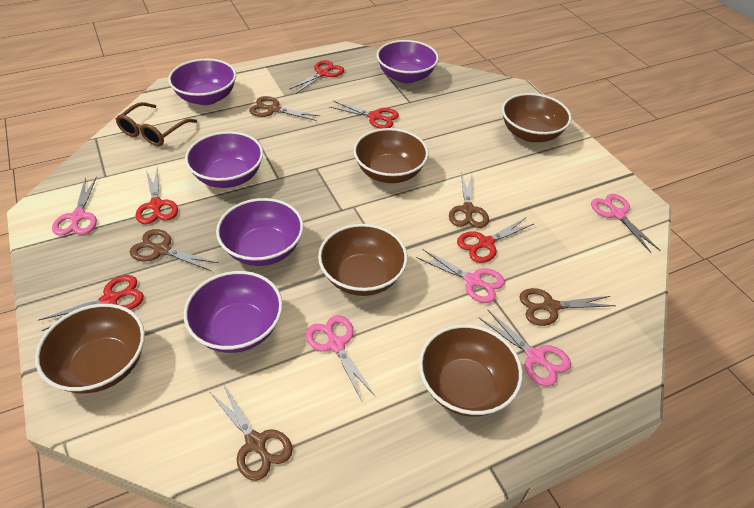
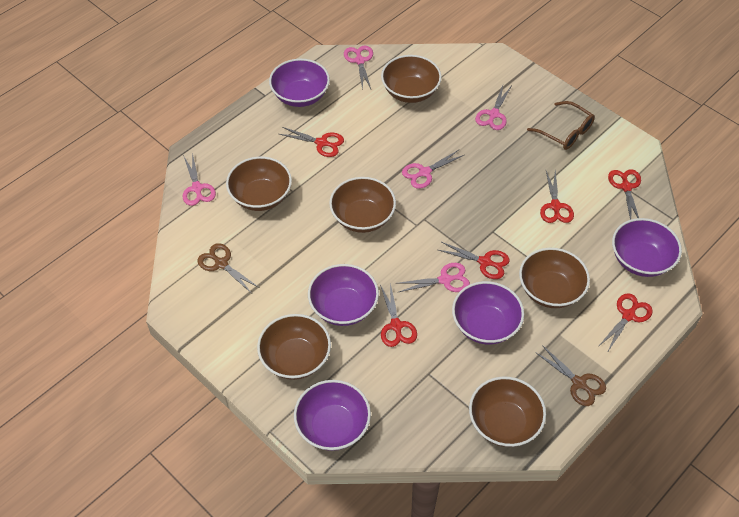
brown bowl: [35,304,145,394] [318,224,408,296] [353,128,428,183] [419,324,523,417] [502,93,572,142] = 5 -> [226,156,292,211] [257,314,331,380] [329,177,396,233] [381,55,442,103] [469,377,546,447] [519,248,590,308] = 6
brown scissors: [130,229,219,271] [211,384,293,481] [249,96,320,121] [449,173,489,228] [519,288,616,326] = 5 -> [198,243,259,293] [535,345,606,406] = 2
red scissors: [38,275,144,331] [136,168,178,224] [289,60,344,94] [330,101,399,129] [457,218,535,263] = 5 -> [279,127,344,157] [380,283,417,347] [439,242,510,279] [540,170,574,223] [598,293,653,353] [608,169,641,220] = 6

